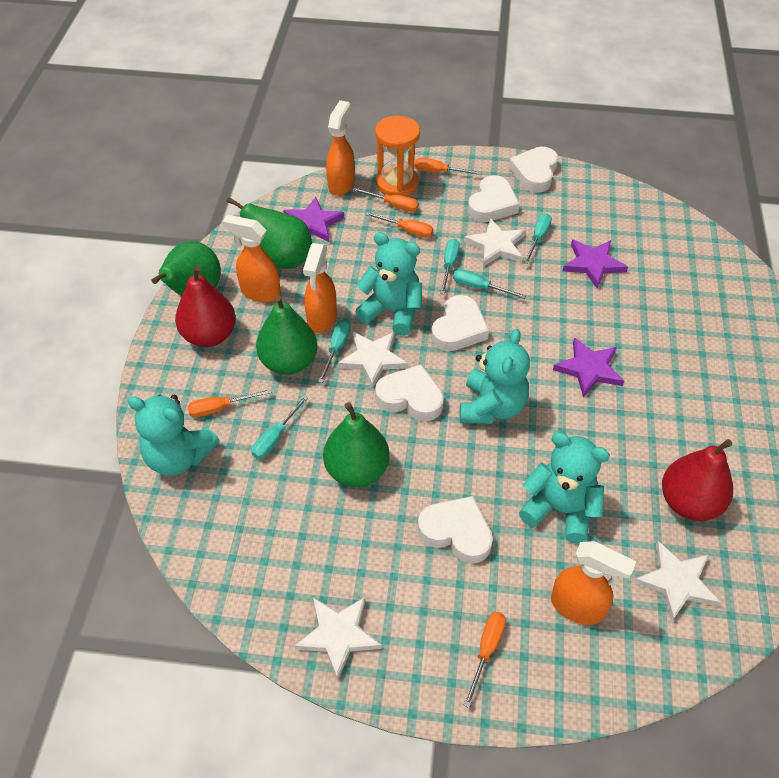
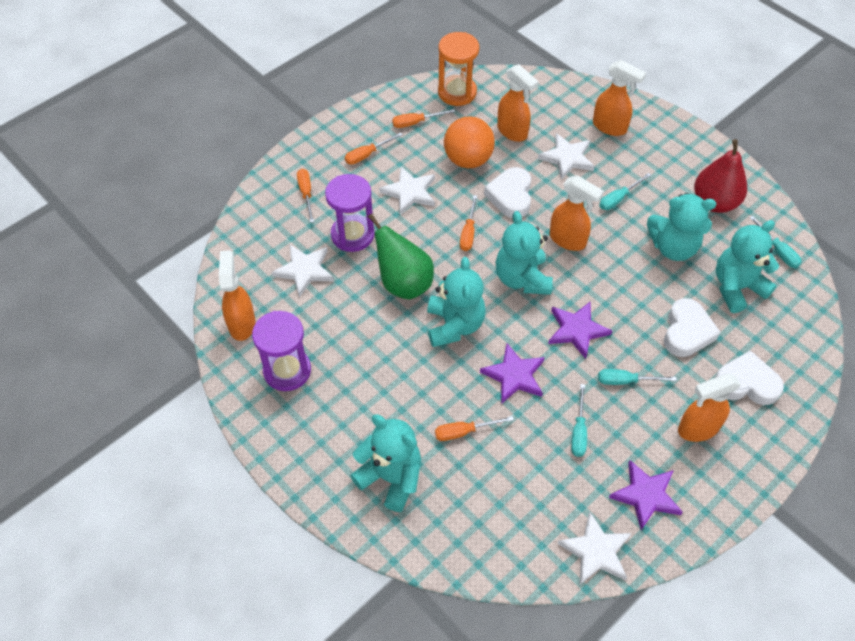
green pear: [152,241,221,296] [227,197,312,269] [256,295,317,375] [323,402,390,487] = 4 -> [368,213,434,299] = 1
orange ball: none = 0 -> [444,116,495,168] = 1
orange spray bottle: [222,215,281,302] [303,243,337,333] [326,100,355,196] [551,541,636,625] = 4 -> [219,250,256,341] [497,64,539,142] [550,175,604,251] [593,60,646,136] [678,373,741,442] = 5
purple hourglass: none = 0 -> [252,311,311,391] [325,174,375,252] = 2
red pear: [175,266,236,347] [662,439,733,521] = 2 -> [694,139,747,213] = 1
turquoise screwdriver: [252,395,309,459] [318,320,351,383] [440,239,460,294] [453,269,526,299] [524,213,552,264] = 5 -> [571,384,587,457] [598,369,677,385] [599,173,651,210] [750,216,802,268] = 4
turquoise teddy bear: [127,394,220,476] [355,232,422,336] [460,329,530,424] [519,432,610,544] = 4 -> [350,414,421,512] [427,257,486,347] [496,211,553,295] [647,193,716,261] [716,220,779,313] = 5
white heart: [375,364,444,421] [418,496,493,564] [431,295,489,351] [468,175,520,222] [509,147,558,193] = 5 -> [484,167,531,218] [664,298,721,357] [715,350,784,405] = 3

